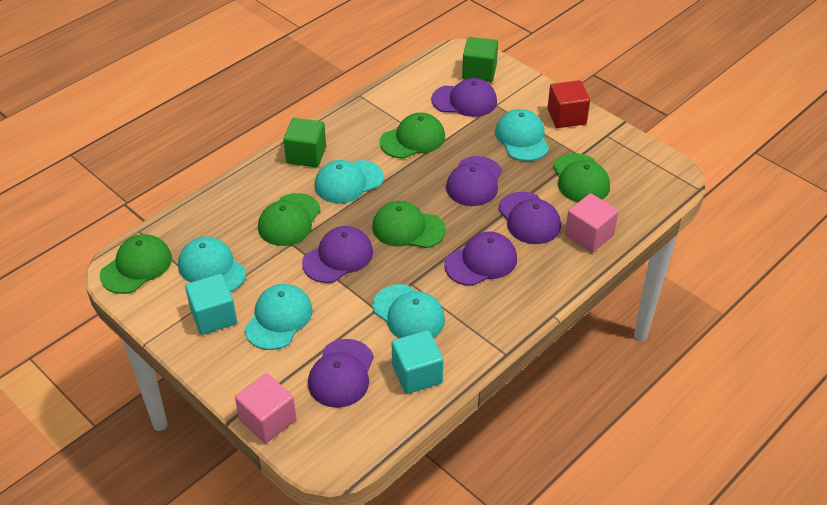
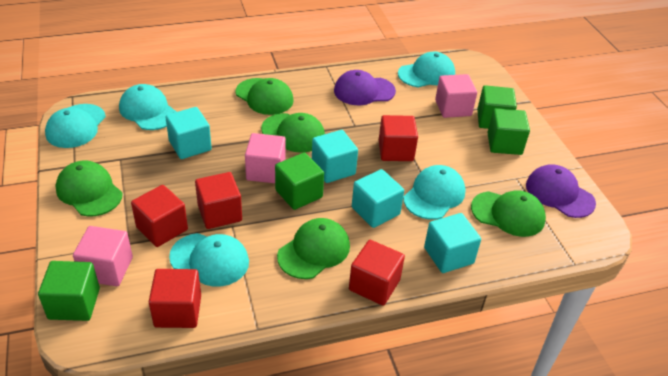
green cube: [284,118,326,167] [462,37,498,82] = 2 -> [38,261,100,321] [275,153,324,210] [477,85,517,129] [487,108,530,155] = 4
pink cube: [235,373,296,444] [565,193,618,252] = 2 -> [73,226,133,286] [245,133,286,183] [435,74,477,118] = 3
purple cap: [302,226,373,283] [308,339,374,408] [431,78,497,117] [444,231,517,286] [446,156,502,206] [498,192,561,244] = 6 -> [334,70,396,105] [526,164,596,218] = 2
red cube: [547,80,590,128] = 1 -> [131,185,188,247] [149,269,201,328] [195,172,242,229] [349,240,405,306] [379,115,418,161] = 5
turquoise cube: [185,274,237,335] [392,330,444,394] = 2 -> [165,107,212,159] [312,130,358,183] [352,169,404,228] [424,213,481,273] = 4

